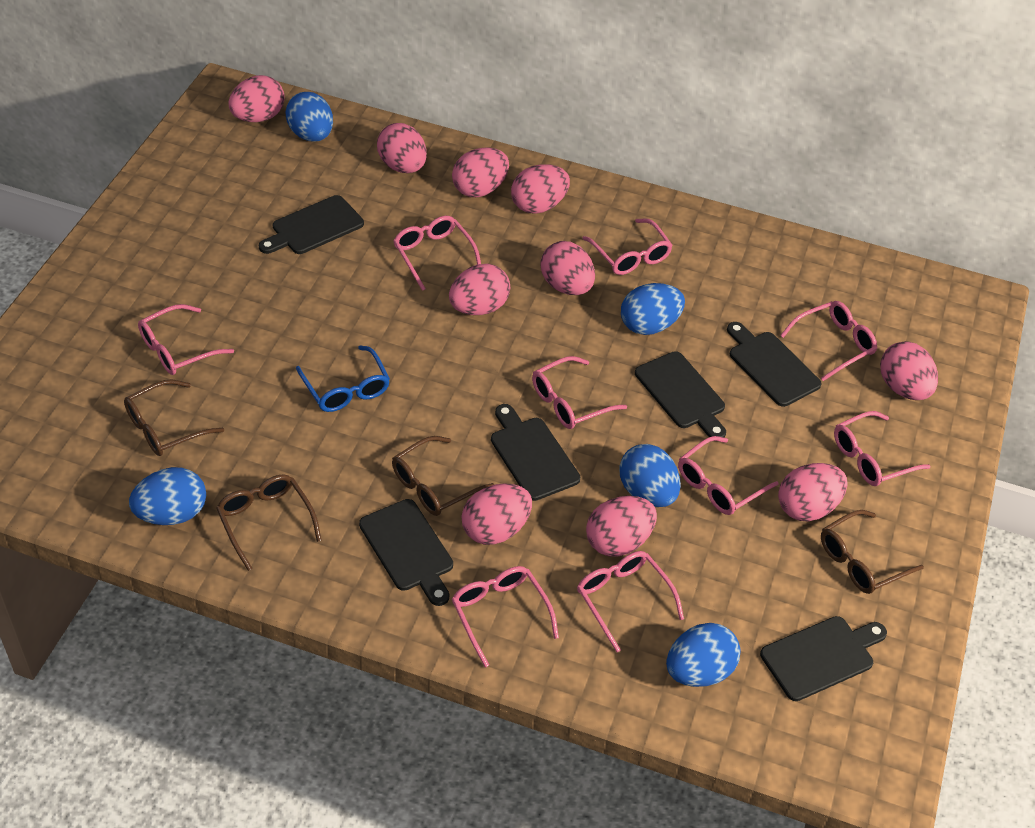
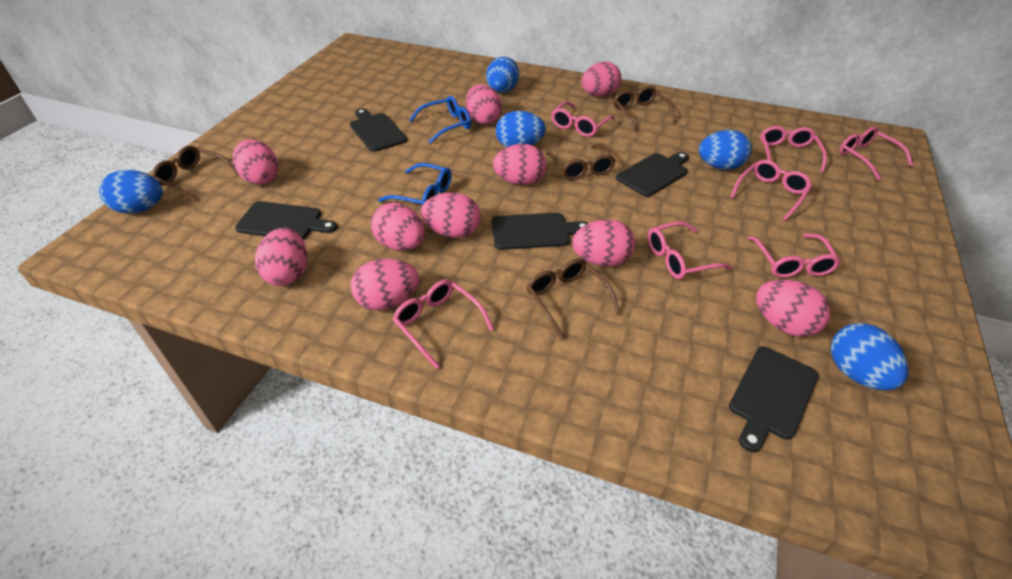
black cutting board: [259,195,364,254] [359,499,453,606] [491,404,580,501] [635,351,726,438] [727,322,822,407] [760,616,887,701] = 6 -> [235,201,337,240] [350,108,407,152] [492,213,588,250] [616,152,689,197] [729,346,818,452] = 5
blue glasses: [296,345,390,412] = 1 -> [378,163,452,205] [409,96,471,144] = 2
pink glasses: [138,304,234,375] [393,216,481,291] [452,566,559,667] [532,356,627,429] [577,551,684,652] [582,219,673,275] [678,436,778,515] [780,301,877,381] [834,411,930,486] = 9 -> [393,280,494,369] [551,101,615,137] [648,221,732,279] [730,160,812,221] [747,234,841,278] [760,126,827,173] [839,127,913,180] = 7

